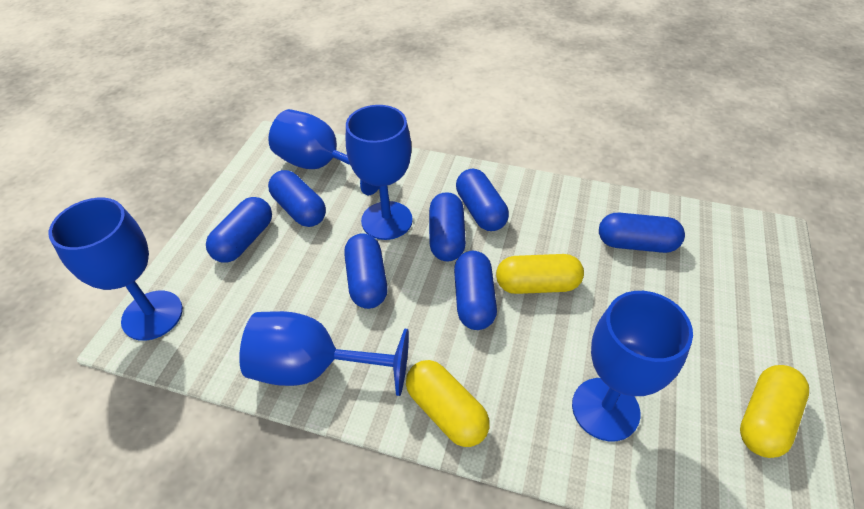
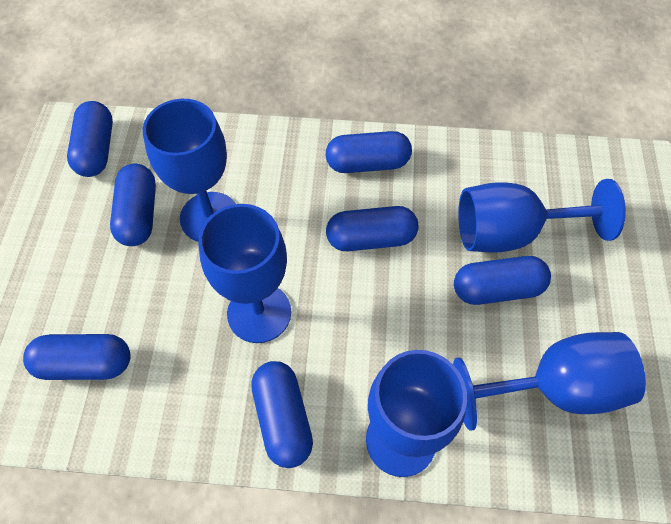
yellow capsule: [406,360,490,447] [496,254,584,294] [740,365,809,458] = 3 -> none = 0

